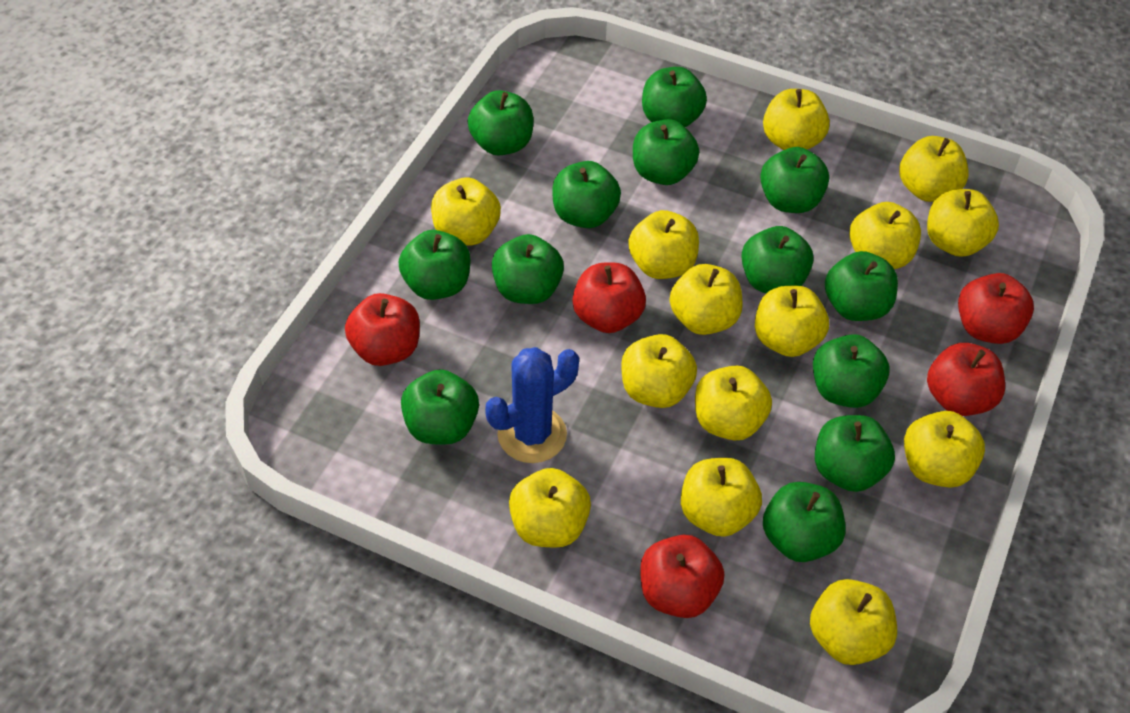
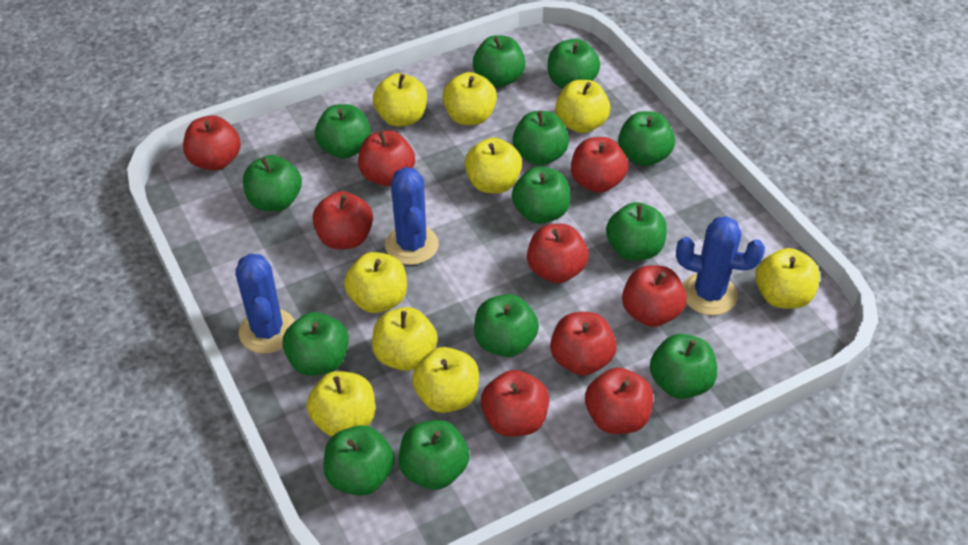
blue cactus: [485,347,579,463] = 1 -> [235,253,295,354] [385,167,439,265] [676,216,765,315] = 3
red apple: [345,293,420,366] [572,263,646,333] [640,535,724,618] [927,343,1005,416] [958,273,1034,344] = 5 -> [183,115,241,171] [312,191,373,249] [358,130,415,186] [481,370,549,437] [527,224,589,283] [550,312,617,375] [571,137,628,193] [585,368,653,434] [622,265,687,327] = 9
yellow apple: [431,177,501,245] [509,468,591,548] [621,334,697,408] [628,210,699,279] [670,264,743,335] [681,458,762,537] [695,365,772,440] [755,286,829,357] [763,89,830,150] [810,579,897,665] [850,202,921,269] [899,136,969,202] [904,411,985,487] [927,189,999,257] = 14 -> [306,371,375,437] [344,252,407,313] [372,307,438,371] [373,73,427,127] [412,347,479,413] [442,72,497,125] [465,138,522,193] [555,80,610,133] [755,248,820,309] = 9

